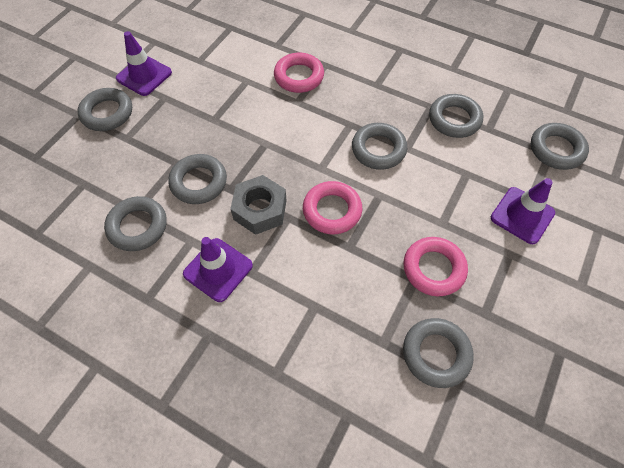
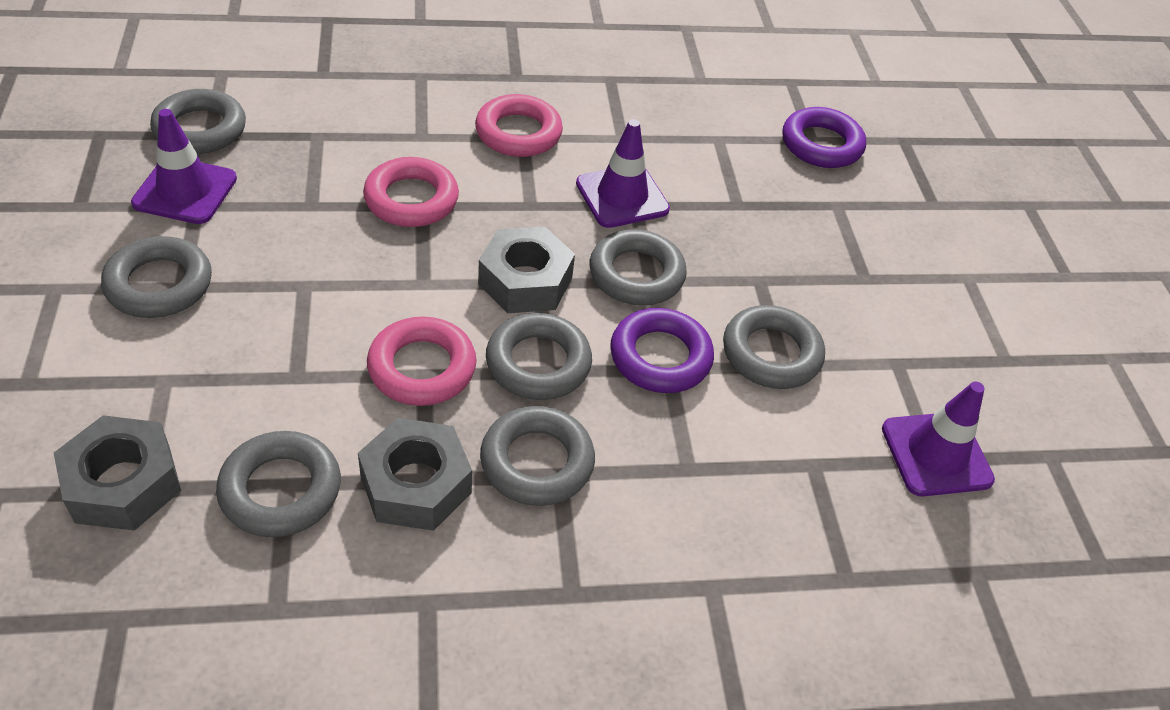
grey nut: [230,175,287,235] = 1 -> [54,415,181,531] [358,418,472,531] [478,227,575,313] = 3
purple ring: none = 0 -> [610,308,714,393] [782,107,866,168] = 2

